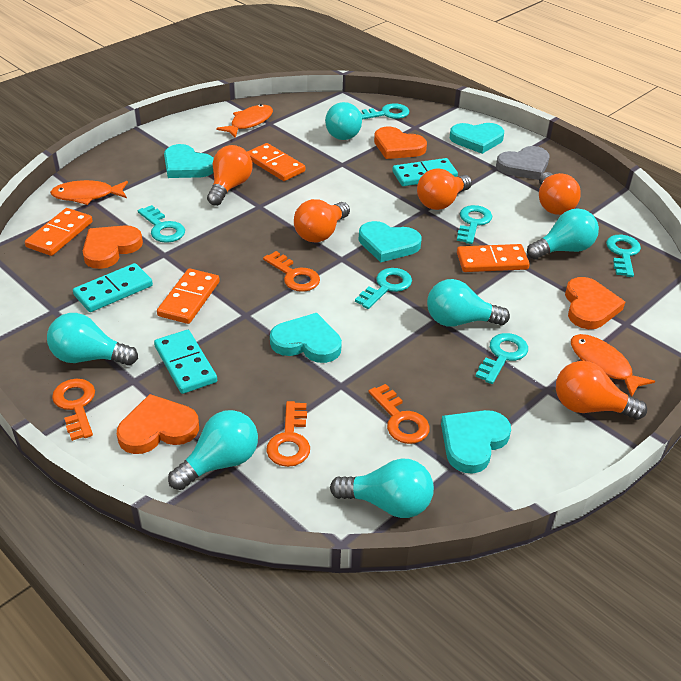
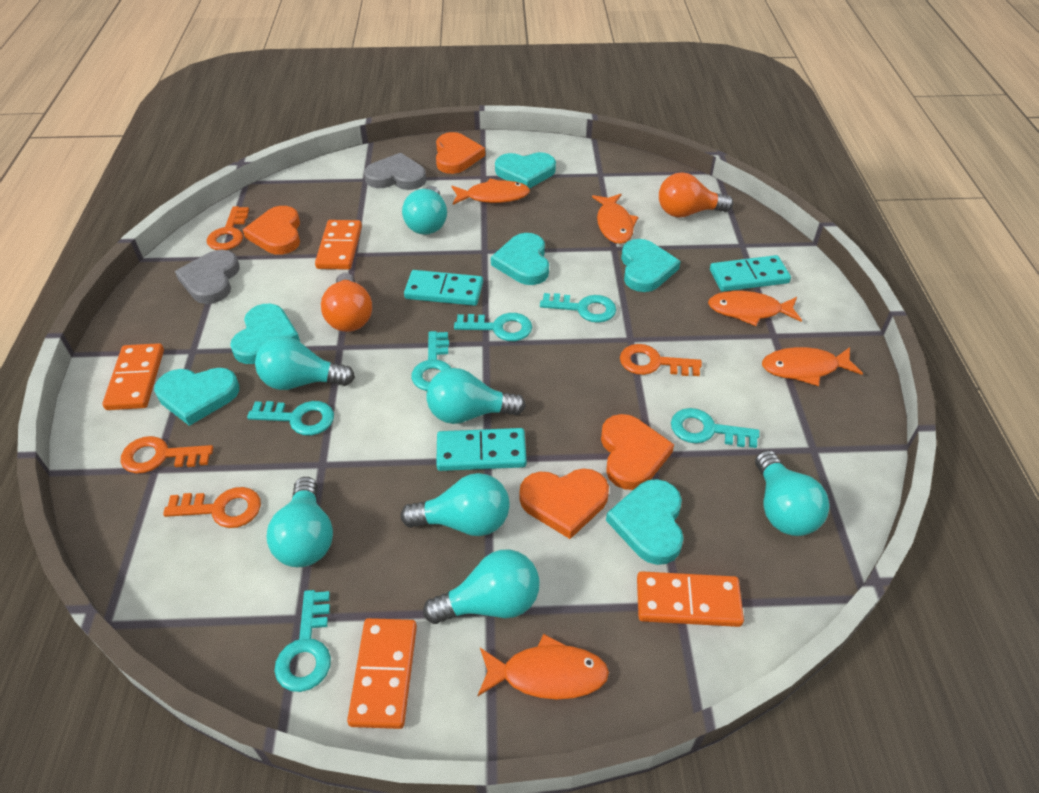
grey heart: [496,146,549,180] = 1 -> [175,250,240,304] [364,153,426,190] = 2
orange fish: [50,180,128,205] [216,104,273,138] [571,334,655,396] = 3 -> [452,179,530,205] [478,634,609,699] [592,194,639,244] [708,291,802,326] [762,347,863,386] = 5
orange light bulb: [207,145,253,206] [294,199,350,243] [417,168,472,210] [539,172,581,215] [556,361,647,420] = 5 -> [321,273,372,332] [659,172,733,218] = 2
turquoise heart: [164,144,214,178] [270,313,342,363] [359,221,422,262] [441,410,511,474] [450,123,504,154] = 5 -> [154,368,239,426] [230,304,300,364] [491,233,549,285] [495,152,556,189] [606,479,684,565] [621,239,681,292] = 6
turquoise light bulb: [47,313,138,366] [168,410,258,490] [325,102,362,140] [330,458,434,518] [427,279,510,327] [527,208,599,260] = 6 -> [255,336,355,390] [266,477,333,567] [401,473,510,536] [402,186,447,235] [423,549,540,624] [426,368,526,424] [755,450,830,536] = 7

